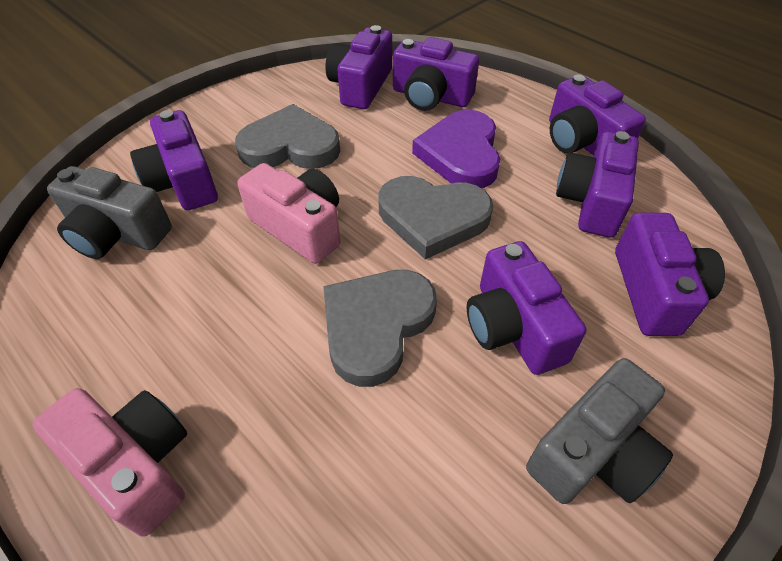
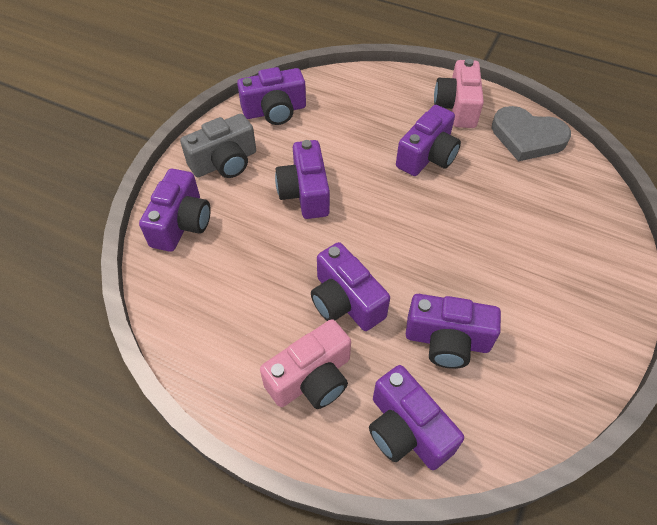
grey camera: [47,166,172,259] [526,358,673,504] = 2 -> [180,114,256,178] = 1
grey heart: [235,104,340,169] [323,270,437,387] [378,176,493,259] = 3 -> [492,106,571,161] = 1
purple heart: [412,110,500,189] = 1 -> none = 0

